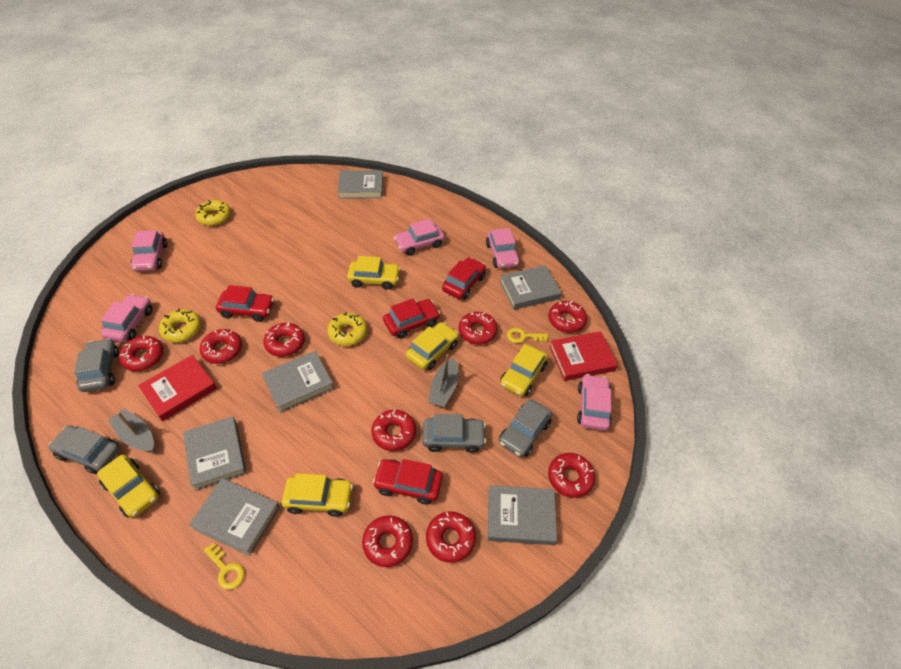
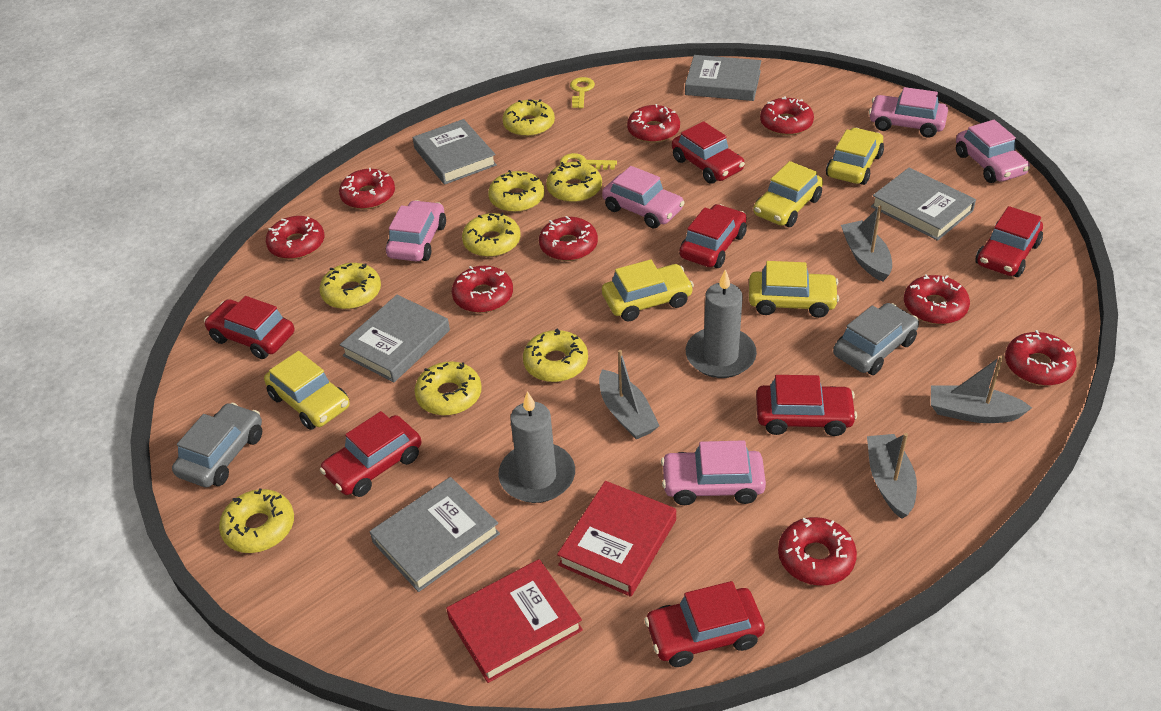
grey boat: [108,409,154,452] [428,354,458,407] = 2 -> [599,350,660,439] [841,206,892,282] [867,433,917,519] [931,356,1032,423] = 4
grey book: [183,416,246,491] [189,478,280,556] [262,351,334,413] [338,170,383,199] [488,485,557,545] [500,265,562,310] = 6 -> [340,295,450,382] [370,477,500,592] [413,119,497,185] [685,55,761,101] [871,167,976,241] = 5
grey candle: none = 0 -> [498,391,575,503] [686,269,757,378] = 2
grey car: [48,425,120,474] [74,338,119,392] [423,414,486,453] [499,399,552,457] = 4 -> [172,403,262,487] [833,303,919,375] = 2
red car: [216,285,274,322] [373,459,443,505] [383,298,440,339] [442,257,486,300] = 4 -> [204,296,294,359] [320,411,421,497] [644,581,765,667] [672,121,745,184] [679,204,747,268] [756,375,857,436] [975,206,1043,277] = 7
yellow donut: [159,309,201,343] [195,200,231,226] [327,312,367,346] = 3 -> [219,488,294,553] [319,263,381,309] [414,362,482,416] [462,213,521,257] [488,170,544,213] [502,99,555,137] [523,329,588,382] [546,161,602,203] = 8

